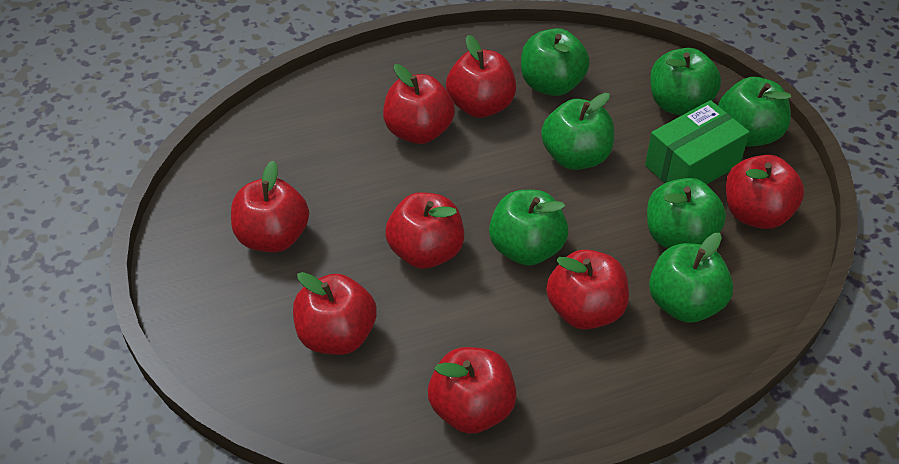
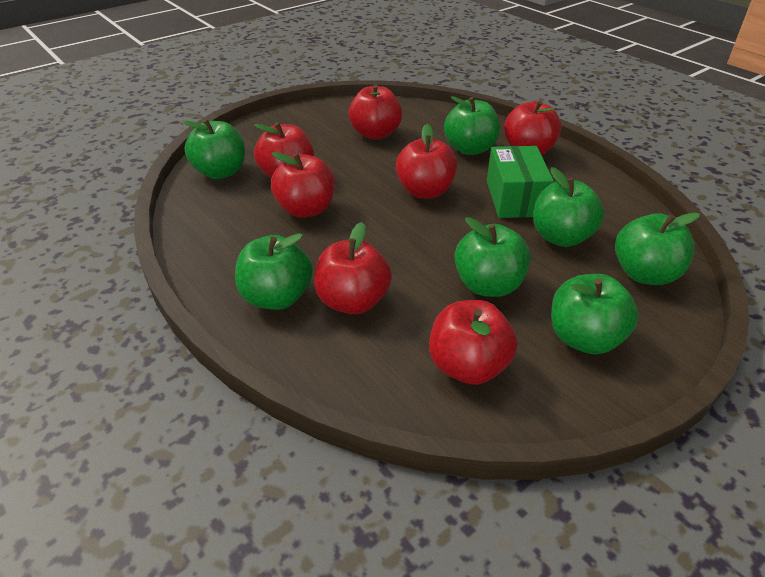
red apple: [231,161,309,253] [293,272,377,355] [383,64,455,144] [385,192,464,269] [428,347,517,434] [446,35,516,118] [546,249,629,330] [726,155,804,229] = 8 -> [254,122,314,178] [271,152,335,218] [314,222,392,314] [349,84,402,140] [396,124,457,198] [429,300,518,385] [504,100,561,155] = 7

